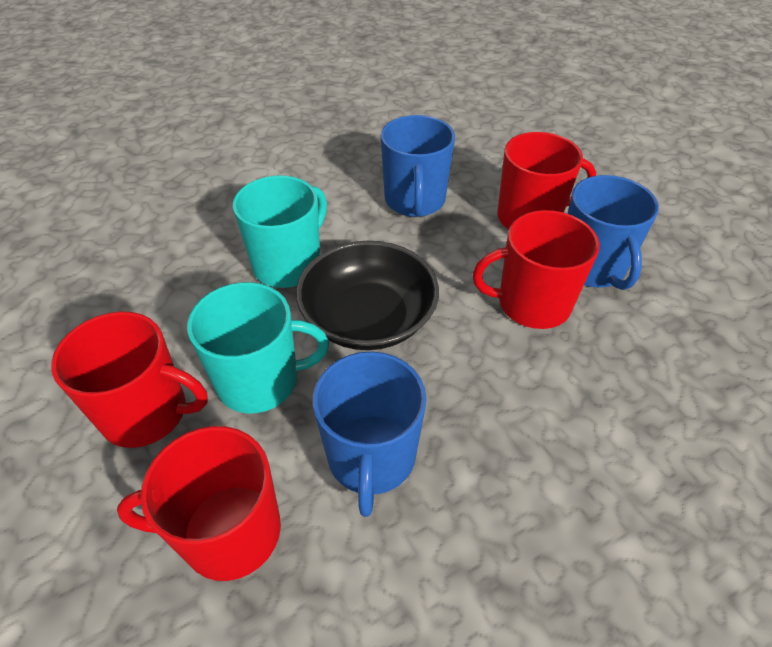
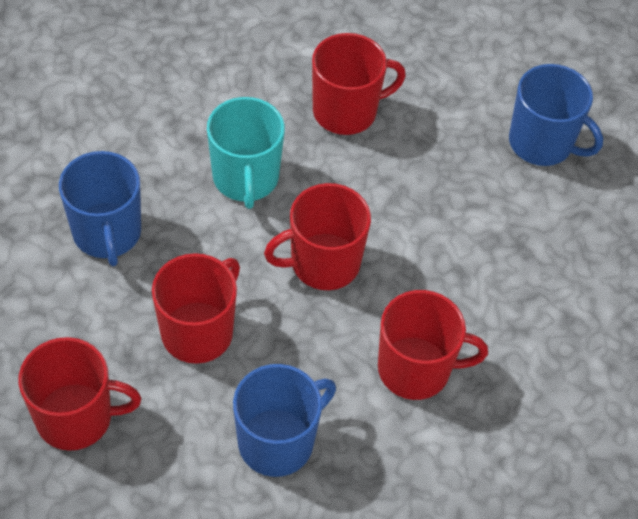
black bowl: [296,241,439,350] = 1 -> none = 0
red mug: [51,312,208,448] [117,426,281,581] [473,210,600,329] [497,132,596,229] = 4 -> [18,337,141,451] [152,253,240,364] [264,183,371,290] [312,33,406,135] [378,290,488,400] = 5
turquoise mug: [187,282,329,413] [233,175,327,288] = 2 -> [207,97,285,209] = 1

